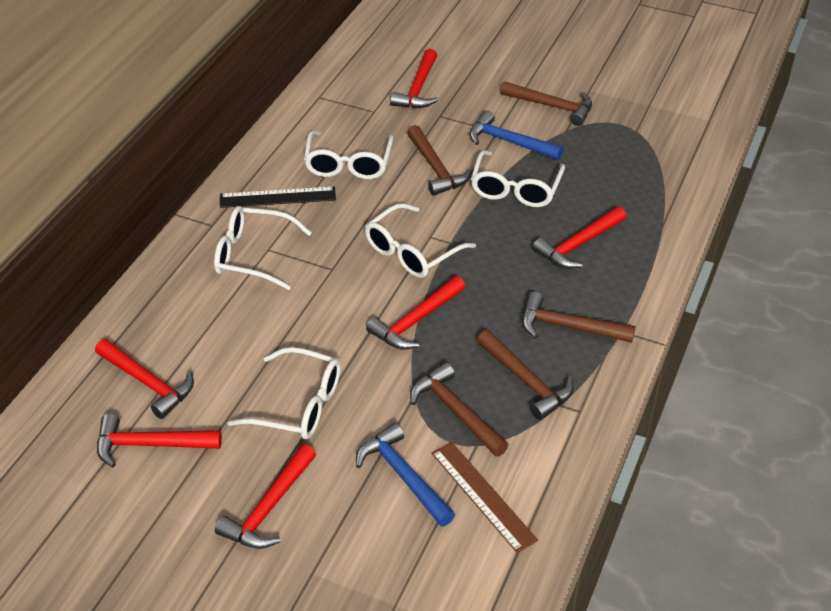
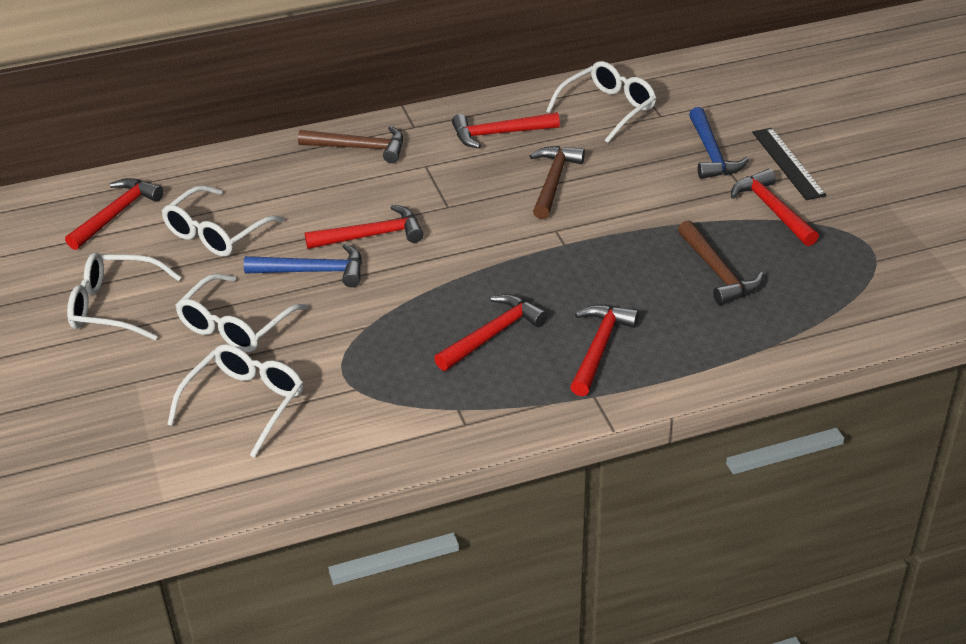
brown hammer: [407,125,472,196] [410,362,509,457] [477,330,574,420] [501,81,592,126] [522,292,635,343] = 5 -> [298,126,403,163] [530,146,585,219] [678,220,764,305] = 3
brown ruler: [432,442,538,553] = 1 -> none = 0

